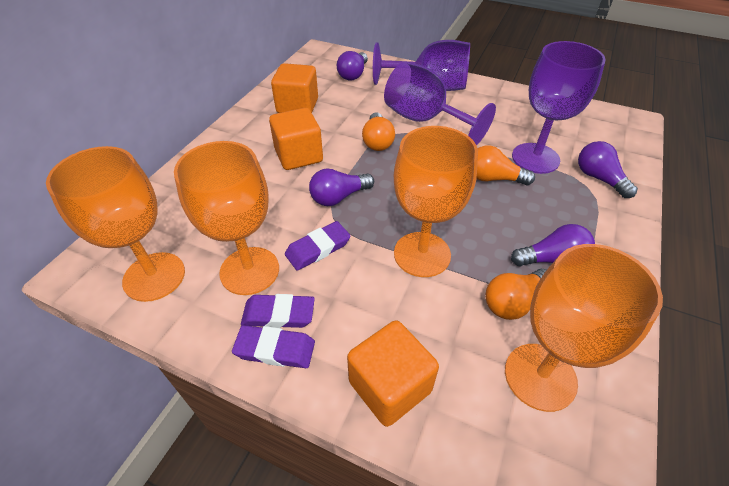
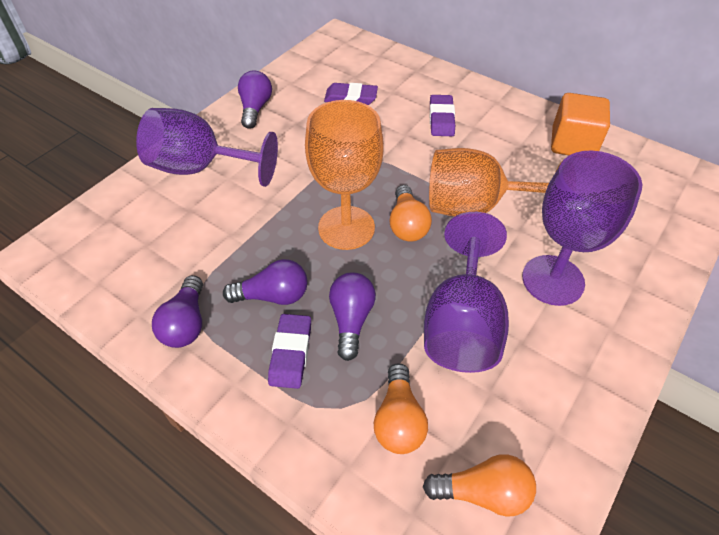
orange cube: [269,108,323,170] [271,63,318,113] [347,320,439,427] = 3 -> [551,93,610,155] = 1
orange goblet: [46,146,185,302] [174,141,279,295] [394,126,478,277] [505,244,663,412] = 4 -> [305,100,384,250] [429,148,562,217] = 2

